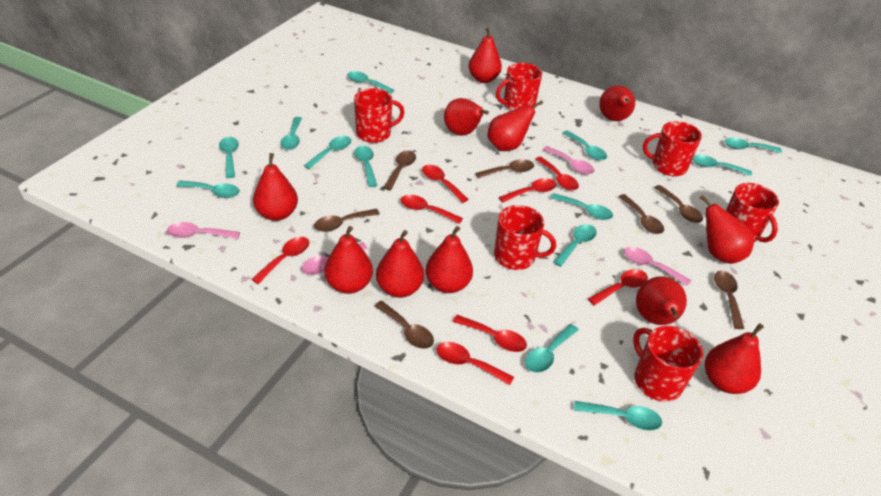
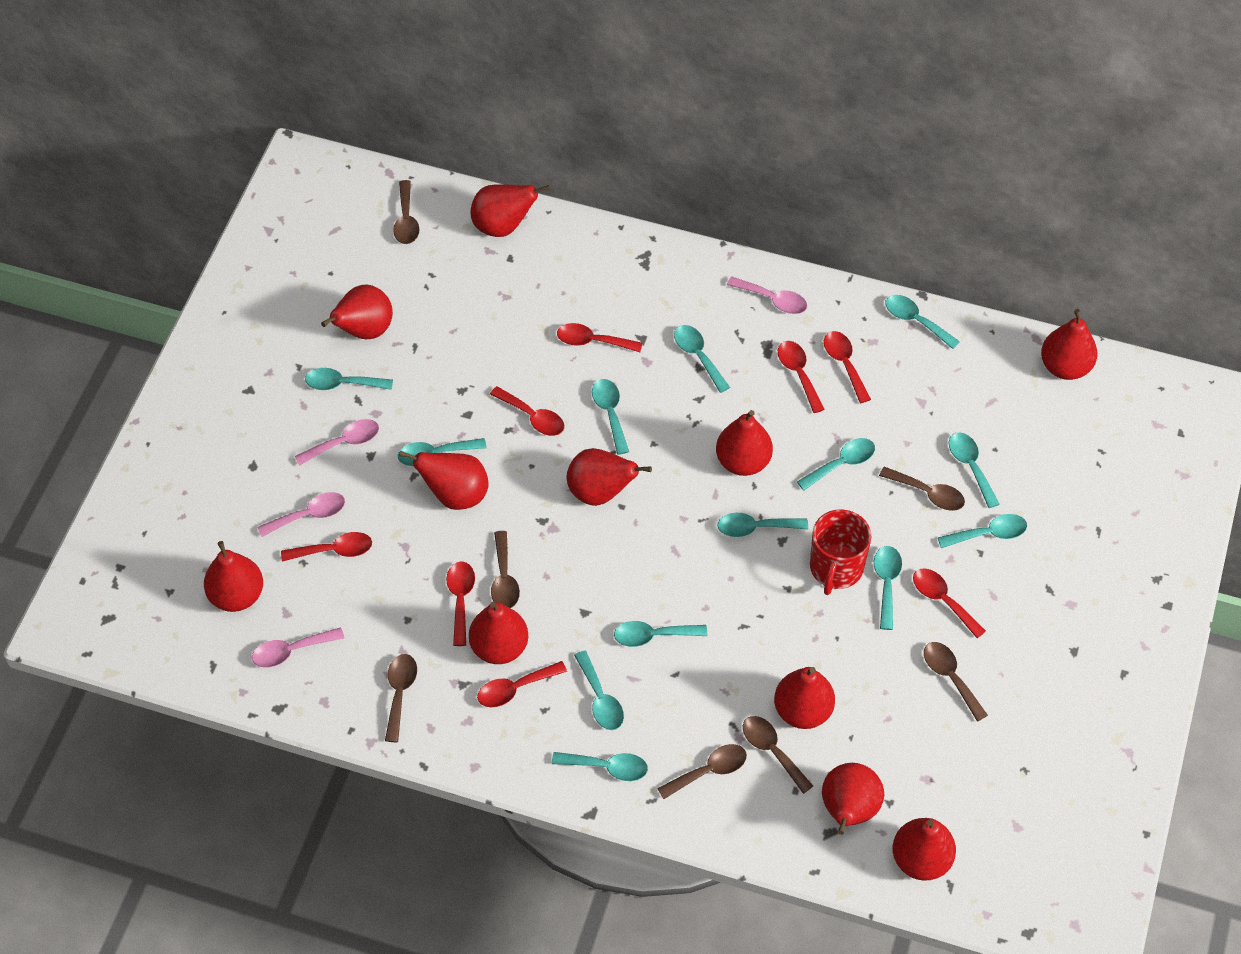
red mug: [354,88,405,143] [494,205,556,270] [496,63,542,111] [633,326,703,402] [643,121,702,176] [726,183,779,243] = 6 -> [810,509,871,595] = 1

